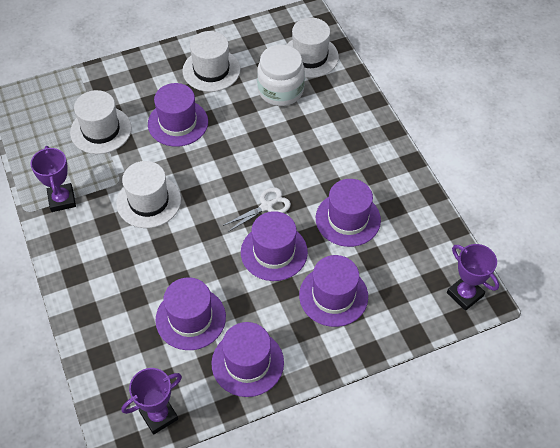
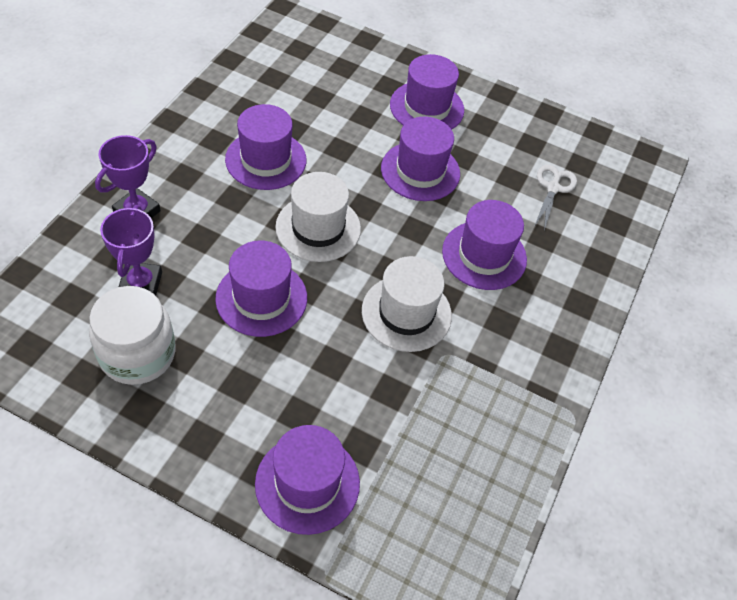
purple trophy: [31,146,76,212] [122,368,182,435] [447,244,499,311] = 3 -> [95,135,161,218] [100,205,162,296] = 2
white hat: [70,90,132,154] [116,161,181,228] [182,31,240,92] [286,17,339,78] = 4 -> [275,172,361,262] [362,256,452,352] = 2

